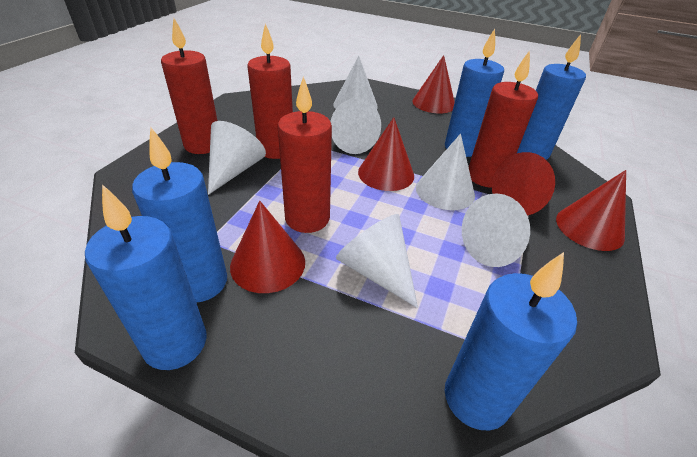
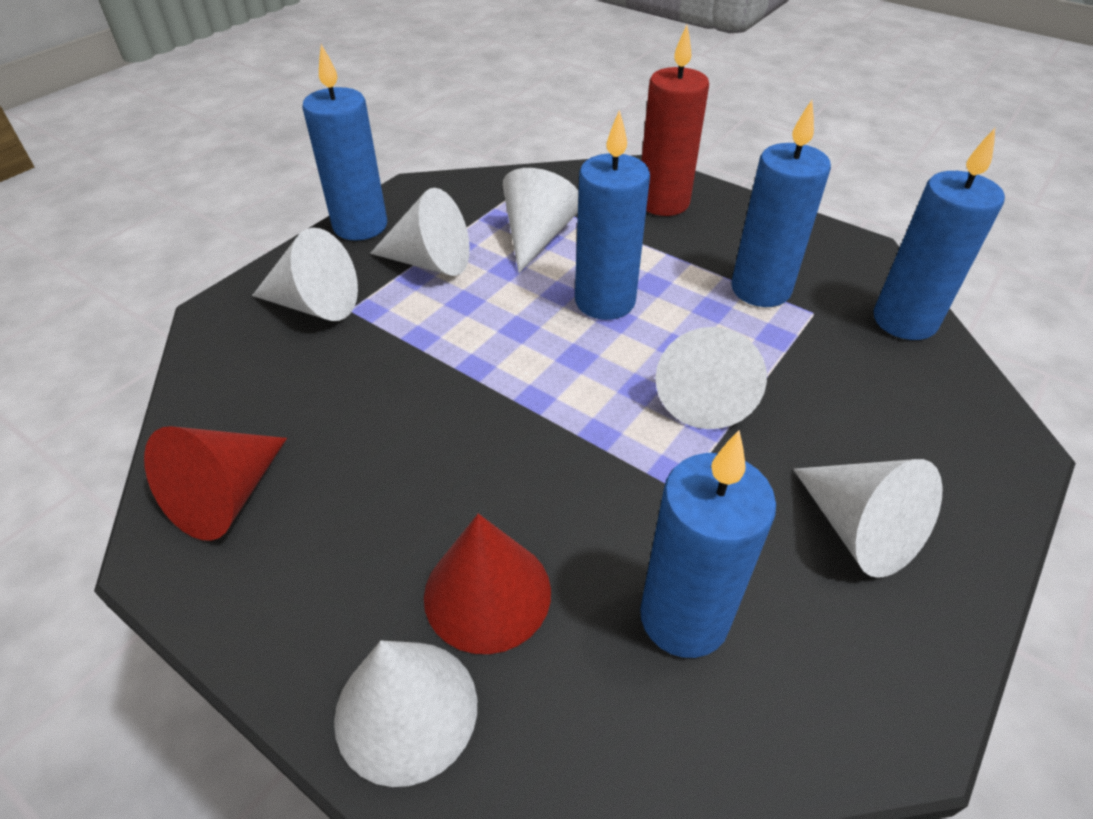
red candle: [161,18,217,154] [247,23,293,159] [278,76,332,233] [469,50,538,188] = 4 -> [641,25,709,216] = 1
red cone: [230,201,305,293] [358,117,414,191] [412,55,455,113] [492,152,555,216] [556,170,626,251] = 5 -> [144,426,287,541] [424,514,551,654] = 2

